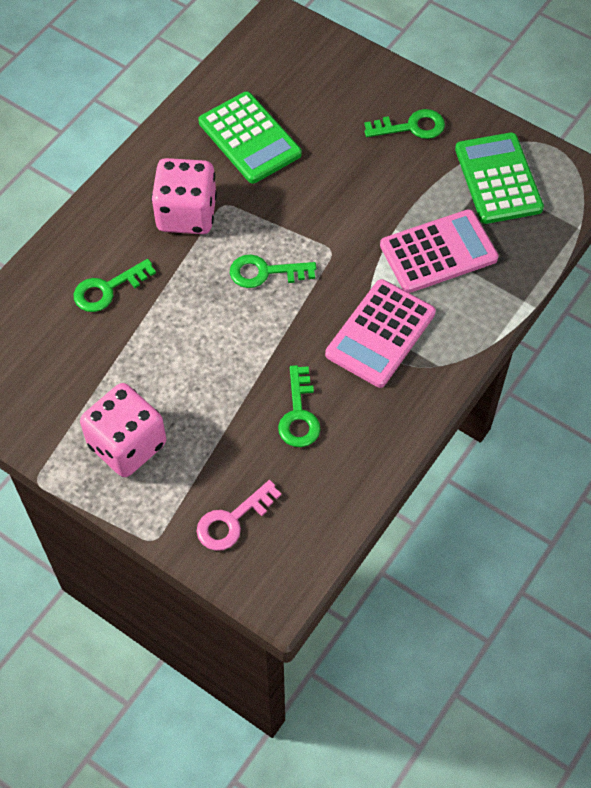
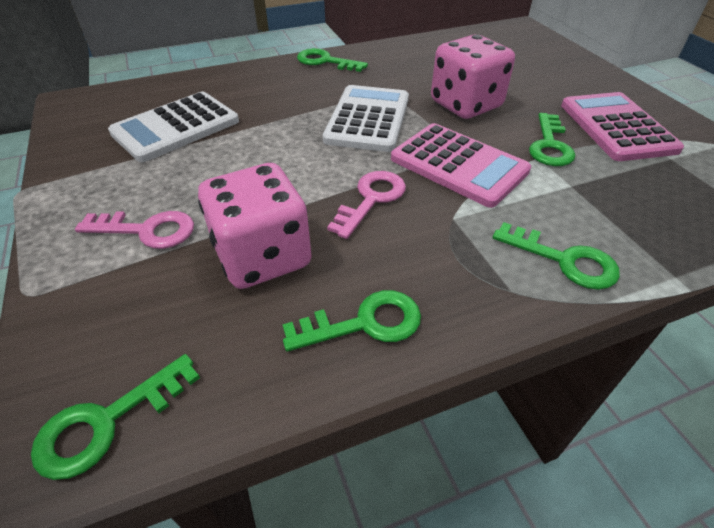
green calculator: [198,92,302,184] [455,132,544,224] = 2 -> none = 0
green key: [74,259,156,312] [230,255,316,288] [278,365,320,447] [364,109,445,139] = 4 -> [31,354,200,480] [282,290,421,351] [297,48,368,72] [493,222,620,290] [529,113,575,166] = 5
pink key: [196,480,281,551] = 1 -> [75,211,194,249] [327,171,406,239] = 2
white calculator: none = 0 -> [108,92,239,162] [323,85,409,152] = 2

